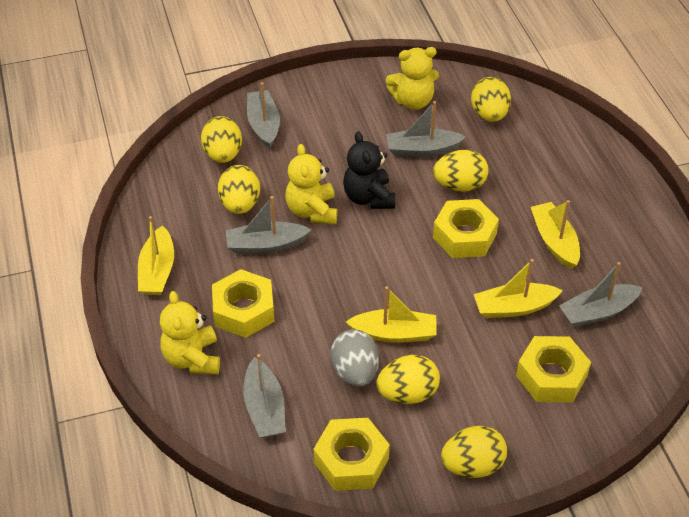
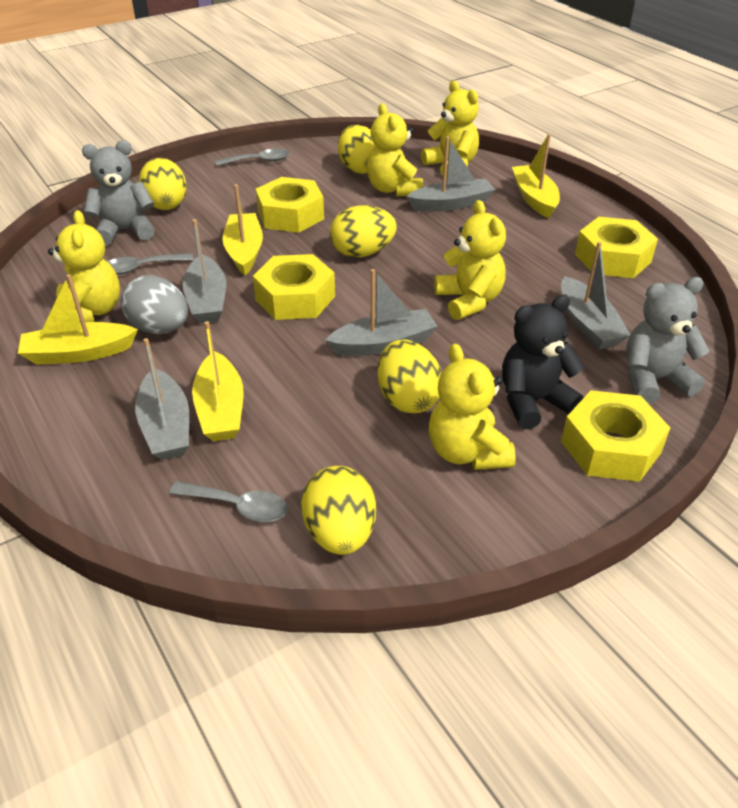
grey spoon: none = 0 -> [107,253,194,275] [169,481,288,522] [215,148,290,166] = 3
grey teddy bear: none = 0 -> [82,140,155,246] [626,277,710,404] = 2
yellow egg: [201,116,242,163] [218,165,260,214] [376,355,440,404] [433,150,489,192] [441,426,507,478] [471,77,511,122] = 6 -> [139,158,187,210] [301,466,376,555] [330,205,397,257] [338,125,375,174] [377,340,442,413] = 5
yellow teddy bear: [160,291,220,374] [285,144,338,225] [386,47,439,110] = 3 -> [48,210,120,323] [367,103,423,196] [421,81,479,178] [429,343,516,470] [434,200,506,320] = 5

